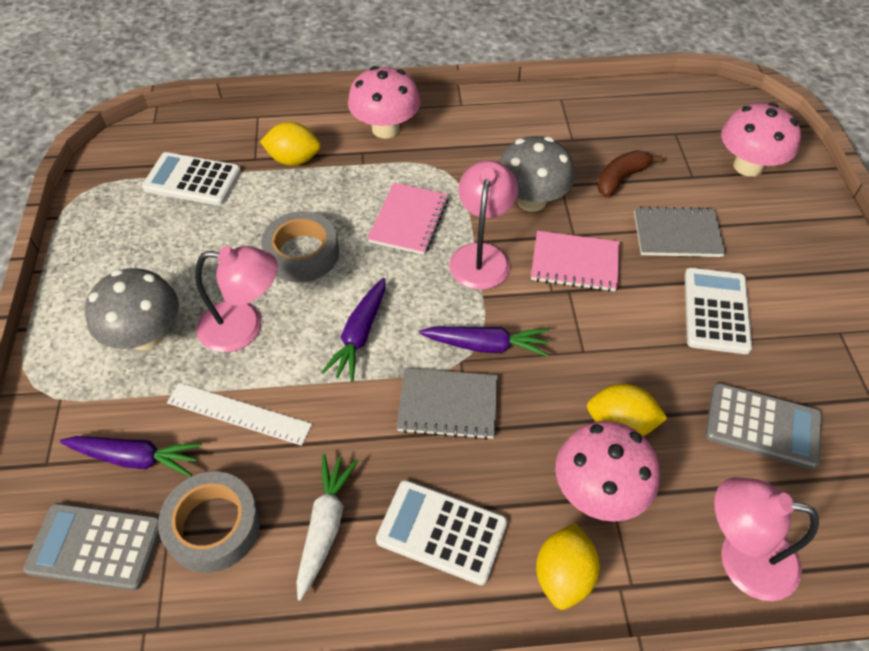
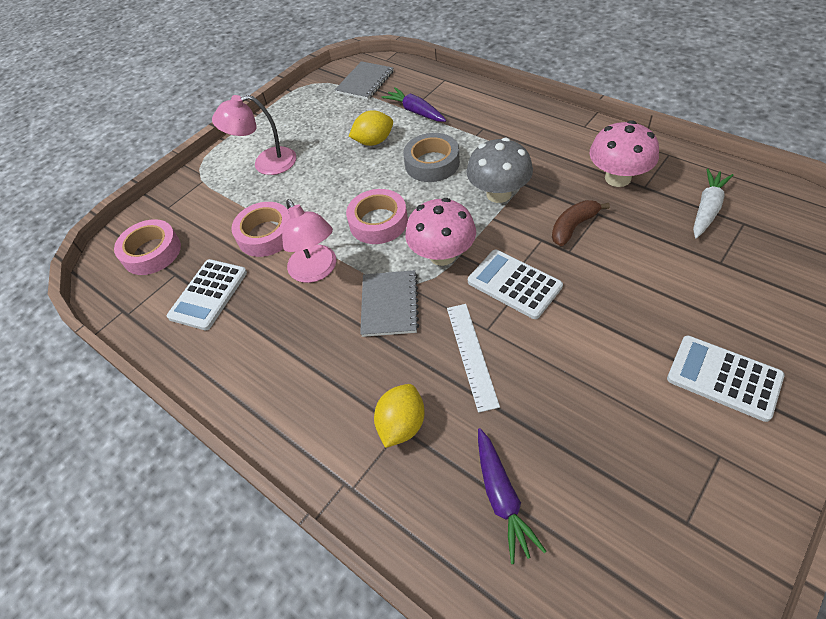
grey calculator: [23,503,159,591] [705,383,822,470] = 2 -> none = 0
grey mushroom: [85,268,179,350] [499,136,575,212] = 2 -> [466,138,533,203] = 1
grey tape: [158,472,261,573] [261,211,339,283] = 2 -> [403,133,460,182] = 1
pink lamp: [195,246,278,353] [449,160,518,290] [714,477,819,601] = 3 -> [212,95,296,175] [282,199,336,283] = 2
pink mushroom: [348,66,421,138] [556,421,660,522] [721,103,801,177] = 3 -> [405,198,476,266] [589,120,659,187] = 2
pink notebook: [367,183,448,255] [531,231,620,292] = 2 -> none = 0
pink tape: none = 0 -> [114,219,181,275] [231,202,290,257] [346,189,408,244] = 3
purple carrot: [60,436,202,477] [321,278,385,382] [419,326,549,357] = 3 -> [381,87,446,122] [478,428,547,564] = 2
yellow lemon: [260,122,321,166] [536,523,600,610] [587,384,668,436] = 3 -> [349,110,393,146] [374,384,425,448] = 2

